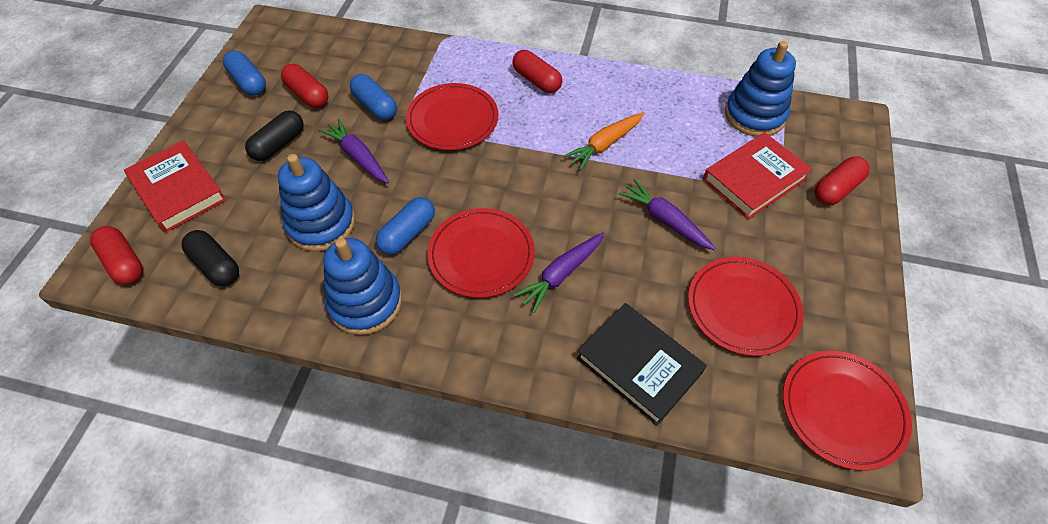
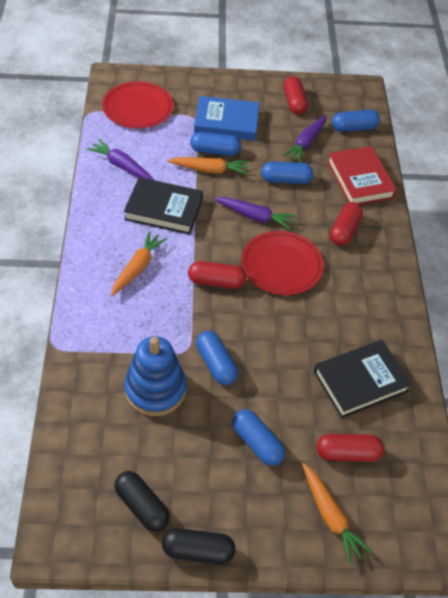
black book: [577,303,707,426] = 1 -> [124,177,203,235] [314,340,412,418] = 2
blue book: none = 0 -> [194,96,260,141] = 1
blue capsule: [223,51,266,96] [350,74,397,120] [376,197,435,255] = 3 -> [190,132,241,156] [196,331,238,385] [232,409,285,466] [261,161,314,184] [332,110,380,132] = 5
blue stacking toy: [278,154,355,252] [323,238,402,335] [725,41,796,137] = 3 -> [124,336,186,416] = 1
orange carrot: [563,112,644,170] = 1 -> [111,231,167,296] [167,157,249,175] [302,463,372,564] = 3
red book: [124,140,226,233] [703,132,812,219] = 2 -> [327,146,397,205] = 1
red plate: [406,83,499,150] [427,208,535,298] [688,257,803,356] [783,351,912,471] = 4 -> [102,81,173,128] [241,231,324,295] = 2

